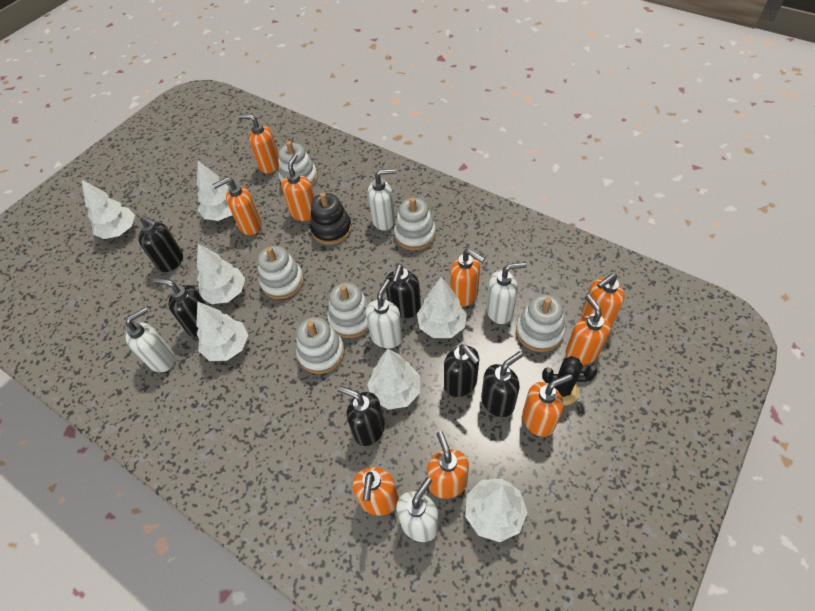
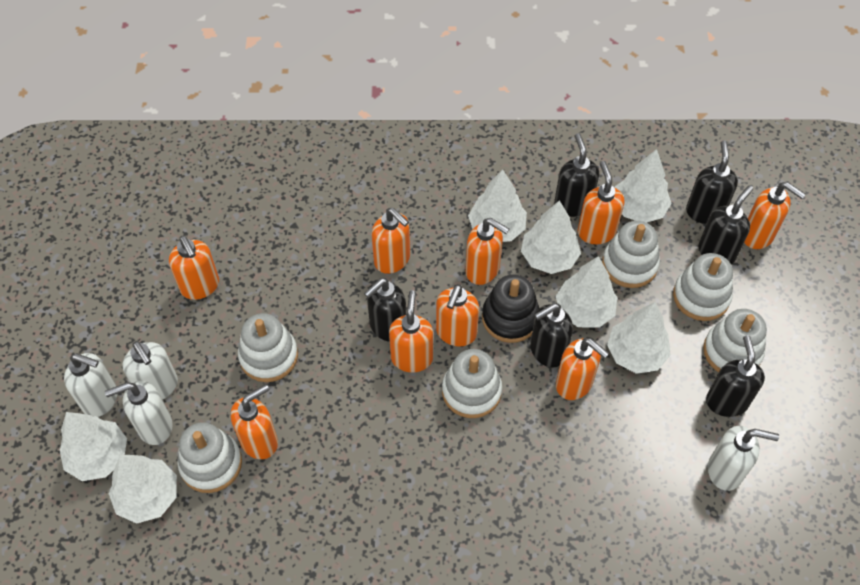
black cactus: [542,356,597,405] = 1 -> none = 0
white soap dispenser: [125,307,175,372] [365,279,403,349] [368,169,396,231] [396,477,439,542] [486,262,527,324] = 5 -> [64,353,117,417] [105,381,173,445] [123,341,178,400] [708,426,779,491] = 4

